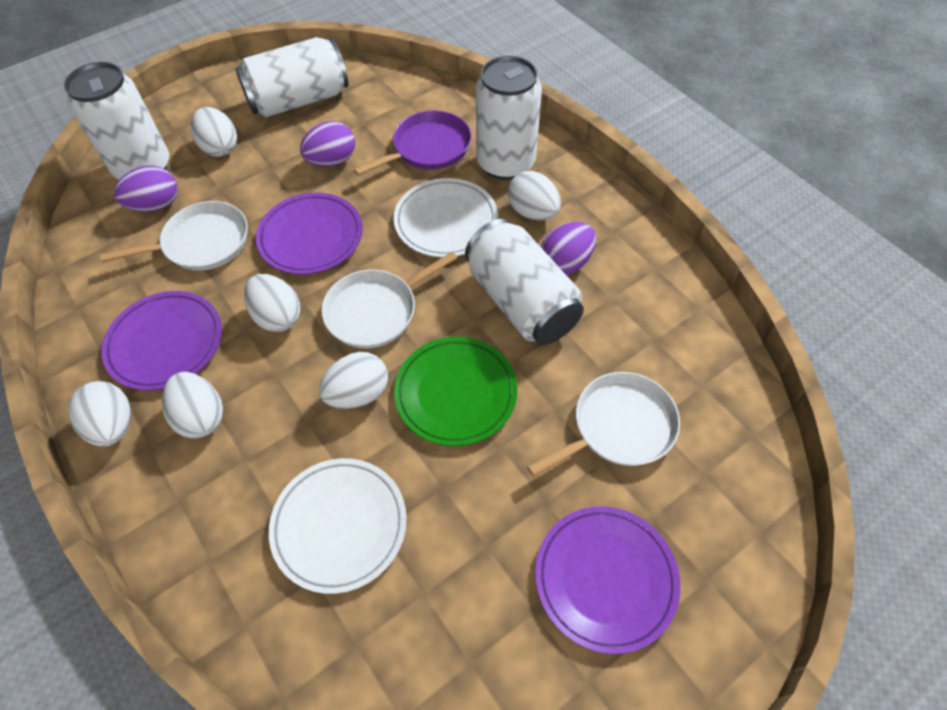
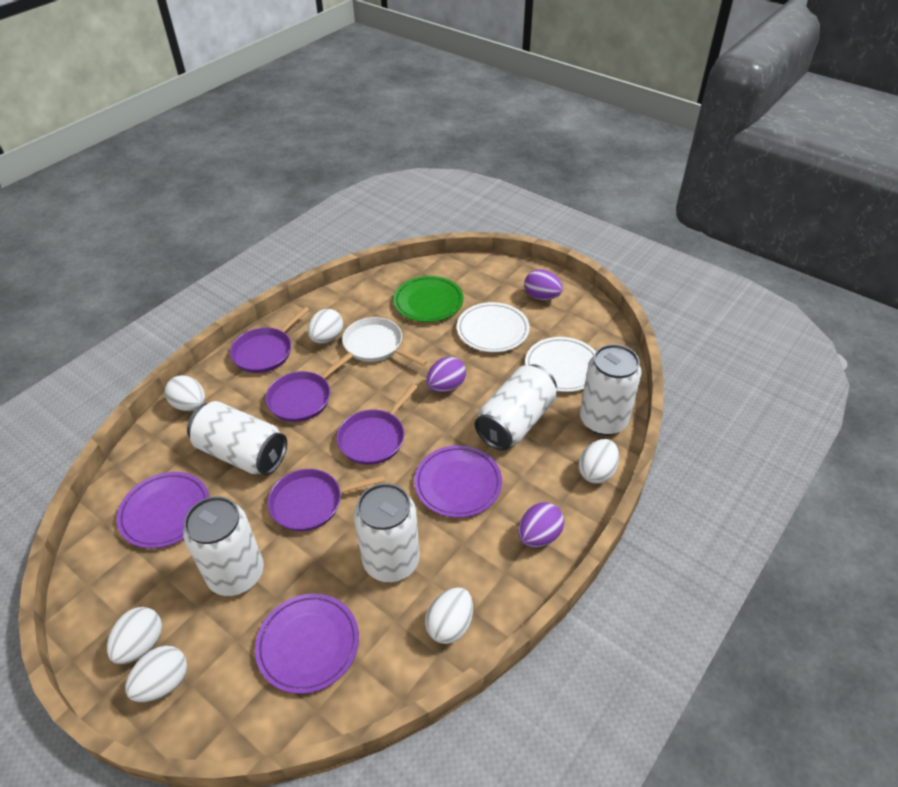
purple pan: [354,111,471,176] = 1 -> [230,307,309,373] [265,352,354,422] [268,469,385,531] [336,384,417,465] = 4
white can: [64,62,169,180] [235,37,348,118] [465,219,584,345] [476,55,542,180] = 4 -> [183,496,264,596] [187,401,287,475] [354,483,420,582] [475,364,557,450] [580,344,642,436] = 5
white pan: [100,201,248,271] [321,252,457,348] [527,372,680,476] = 3 -> [342,317,427,366] = 1

